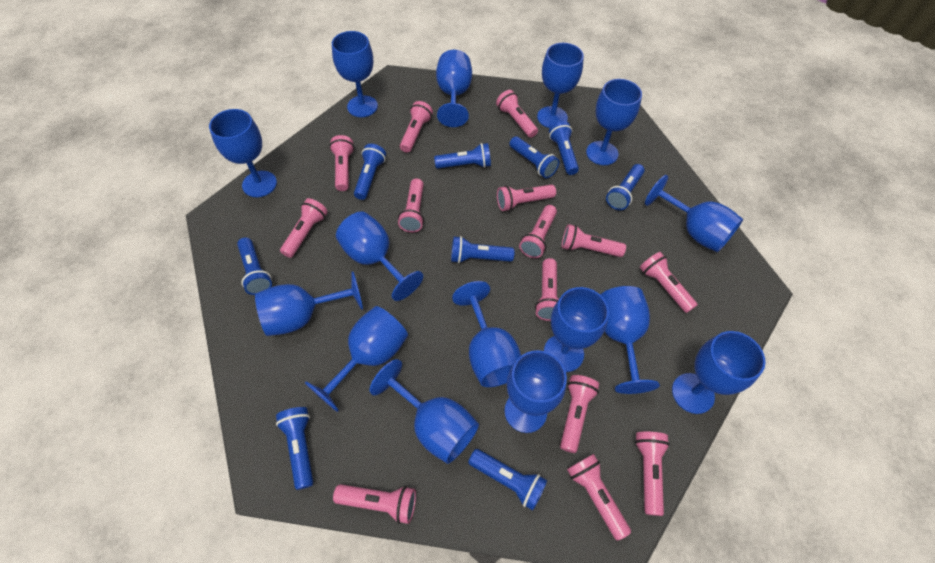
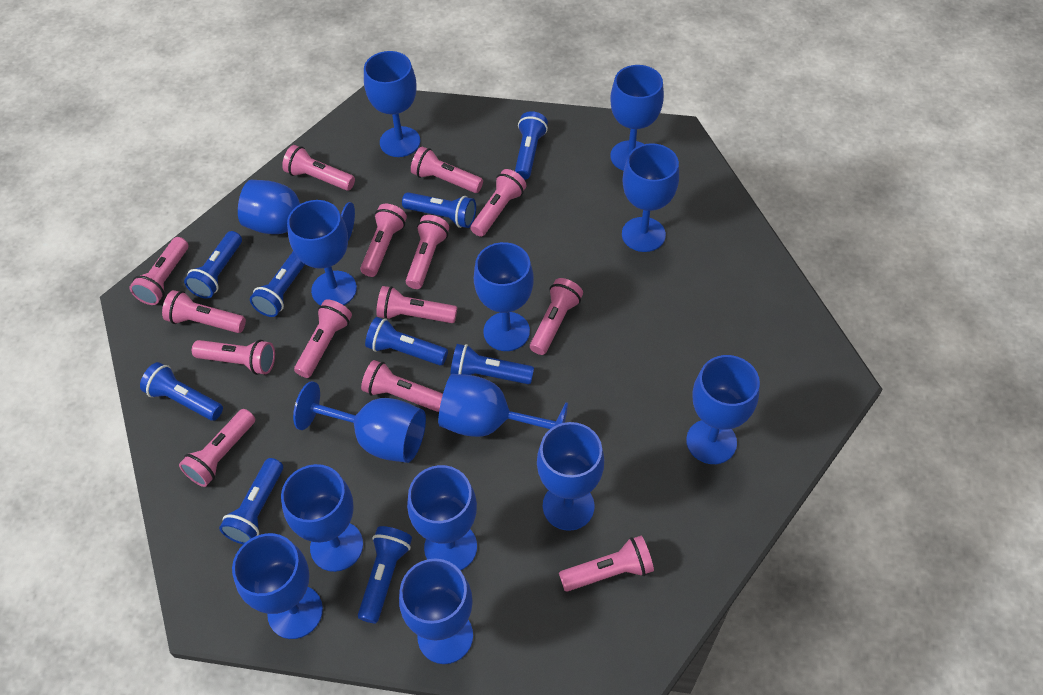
blue goblet: [209,109,277,197] [255,271,363,336] [305,306,408,412] [332,31,378,117] [336,211,423,301] [370,359,479,464] [436,50,472,127] [452,281,521,387] [505,350,567,433] [537,43,584,128] [544,287,609,372] [586,79,642,165] [601,286,660,394] [645,175,743,252] [672,331,766,414] = 15 -> [232,533,323,639] [238,180,355,241] [281,464,363,572] [287,200,357,305] [293,381,426,463] [364,51,420,157] [399,558,473,664] [407,465,477,571] [438,374,568,437] [474,242,534,351] [537,422,604,531] [610,65,664,171] [622,143,679,252] [686,355,760,464] = 14

